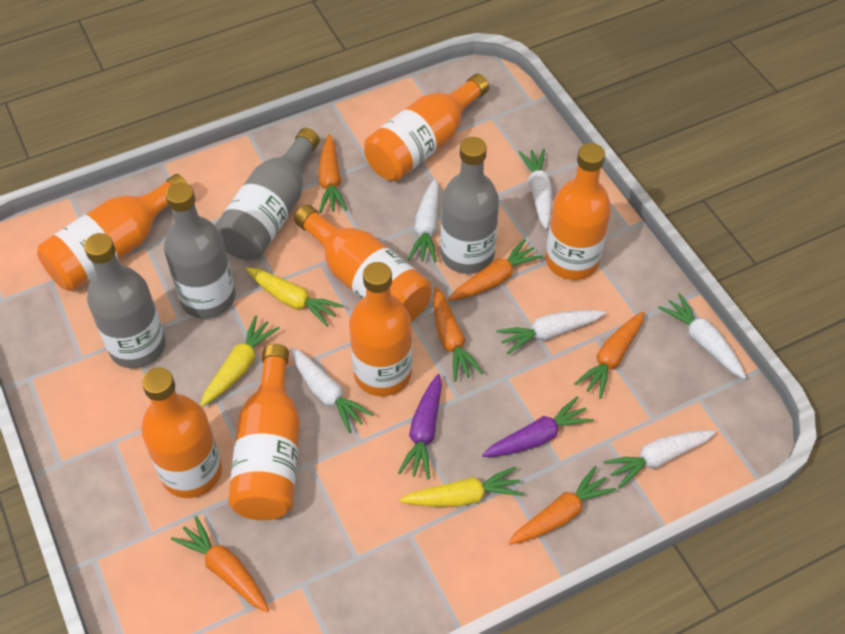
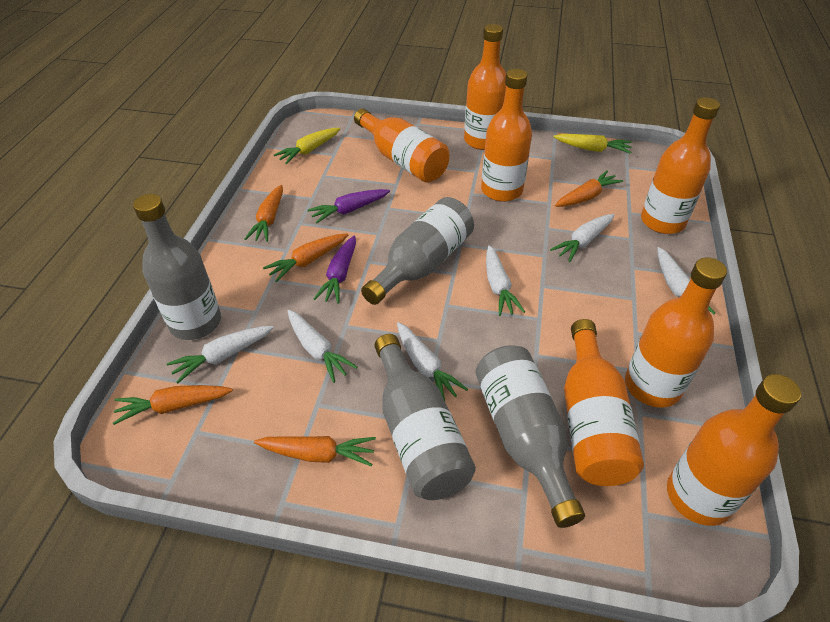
orange carrot: [171,516,269,612] [318,134,347,213] [433,287,483,382] [448,239,543,301] [508,466,616,545] [574,312,644,399] = 6 -> [113,385,233,425] [245,185,283,242] [254,436,376,466] [263,233,348,282] [555,171,623,207] = 5
yellow carrot: [200,315,280,406] [246,267,343,327] [399,466,523,507] = 3 -> [274,128,340,164] [553,134,632,154] = 2

